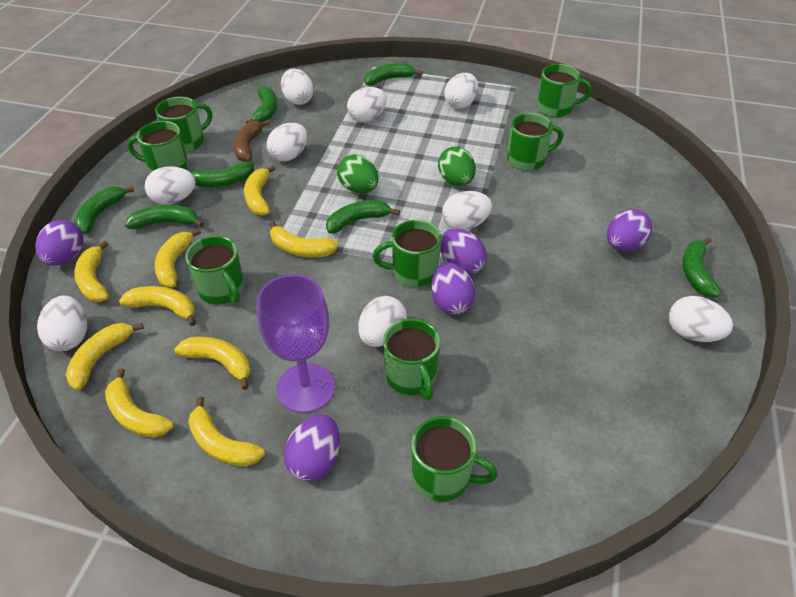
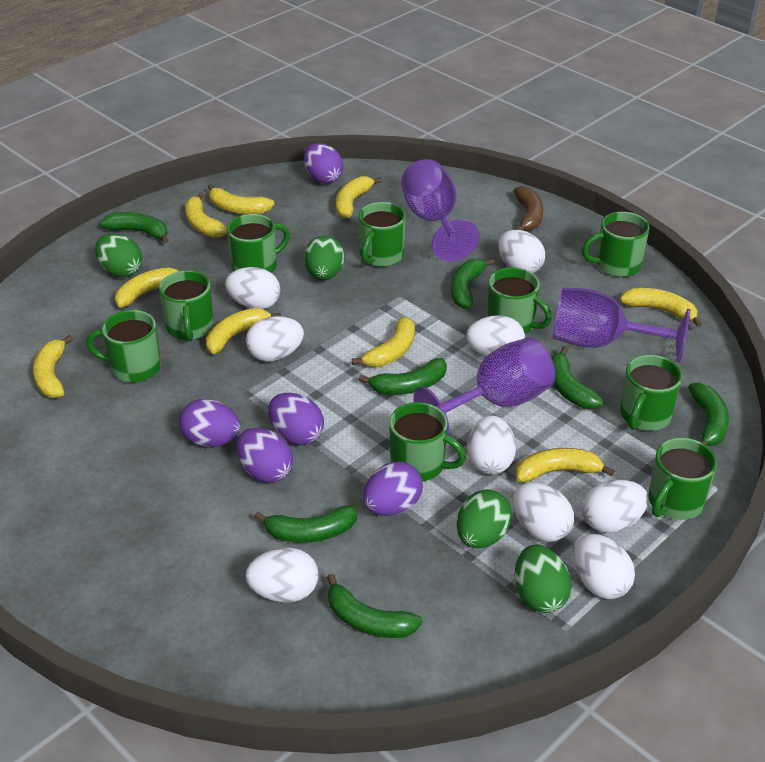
green egg: [337,155,379,193] [438,147,476,186] = 2 -> [95,234,142,277] [304,236,344,280] [457,490,512,548] [515,544,572,613] = 4
green mug: [127,121,189,173] [155,97,212,153] [185,236,245,305] [373,220,441,287] [383,318,440,400] [412,416,498,502] [507,113,563,171] [537,64,592,117] = 8 -> [86,310,161,383] [159,270,214,341] [227,214,290,273] [358,202,406,267] [389,402,466,481] [487,267,552,334] [582,212,650,277] [620,355,682,431] [648,438,717,520] = 9
purple goblet: [257,274,335,413] = 1 -> [401,159,480,261] [413,337,556,435] [553,288,691,363] = 3

